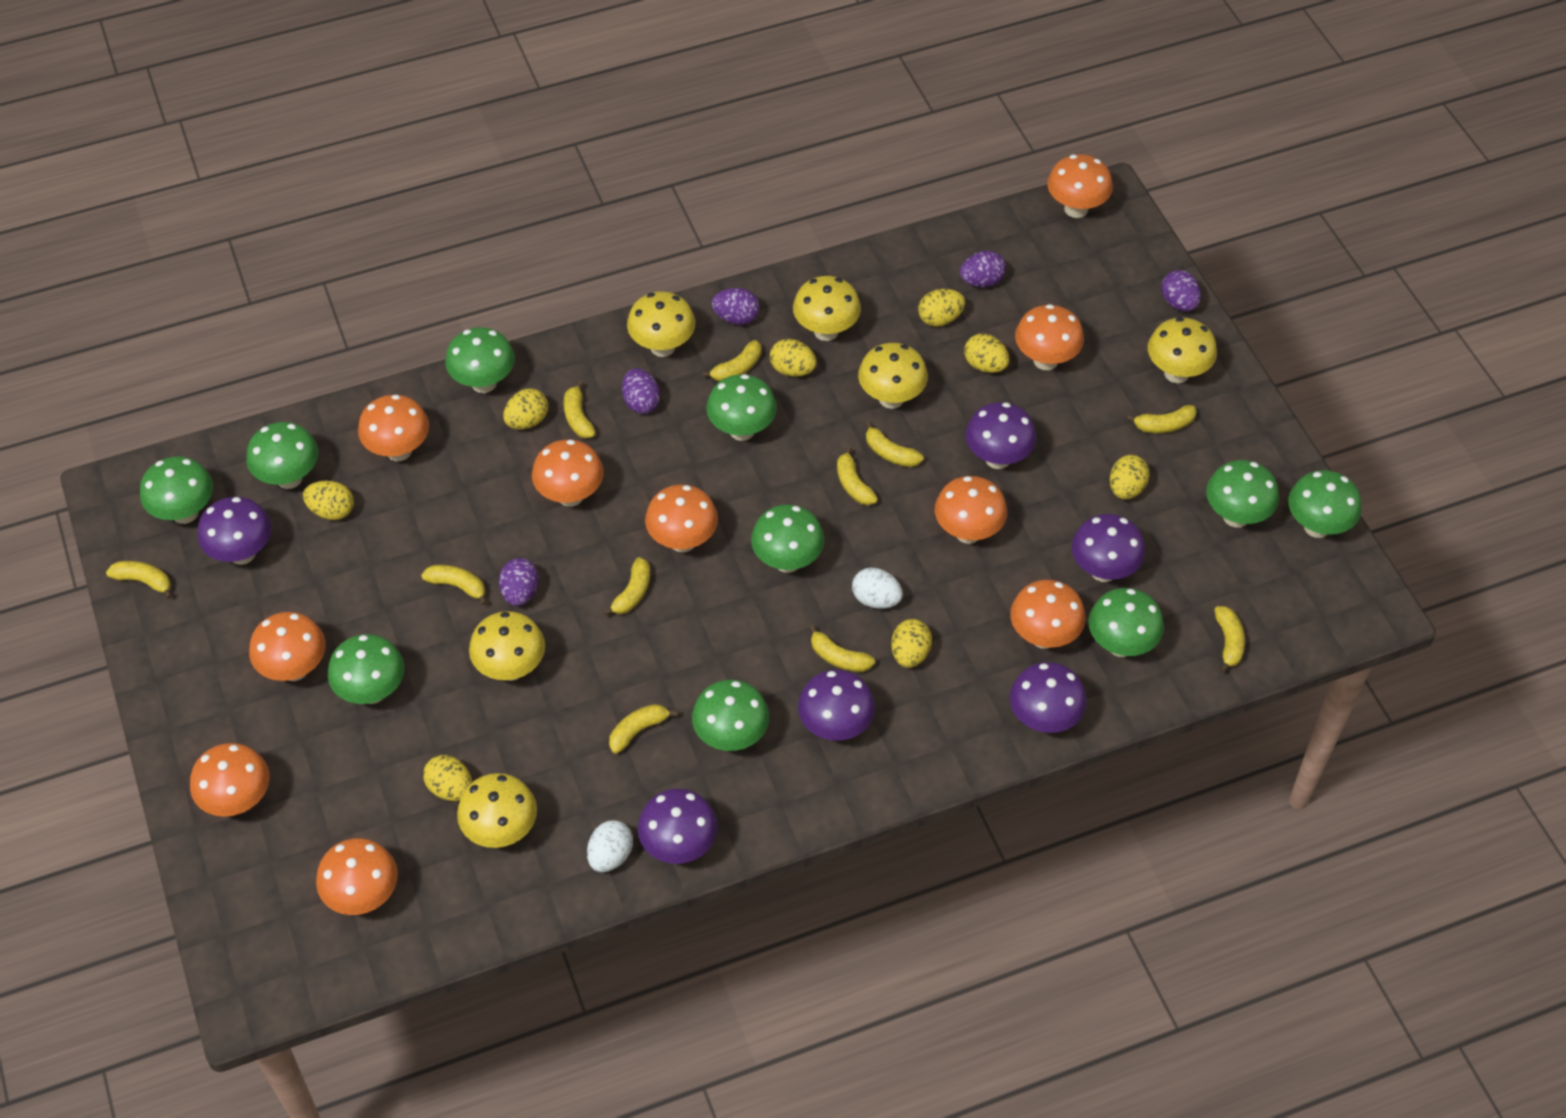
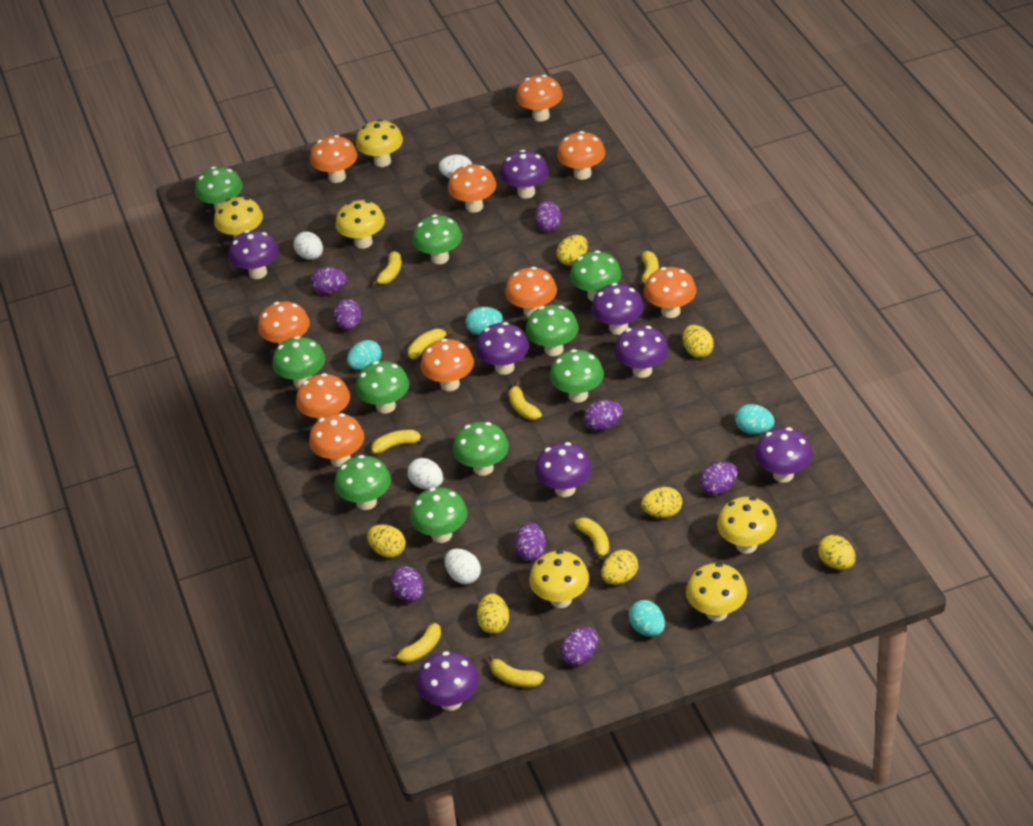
purple egg: [499,558,539,606] [622,368,661,414] [712,288,760,325] [960,251,1006,287] [1161,270,1201,311] = 5 -> [311,267,347,294] [333,299,361,330] [390,566,424,602] [515,522,546,561] [535,200,561,232] [561,627,598,666] [584,400,623,431] [700,462,738,496] = 8
purple mushroom: [198,497,272,565] [637,788,718,864] [798,670,875,741] [965,402,1037,469] [1010,662,1087,733] [1072,514,1145,582] = 6 -> [229,230,279,279] [417,651,479,711] [476,322,529,375] [500,150,549,199] [535,442,592,497] [591,283,644,335] [614,325,668,378] [755,427,813,483] = 8
turquoise egg: none = 0 -> [347,340,382,370] [466,307,503,335] [628,600,665,637] [735,404,775,434] = 4
white egg: [587,820,633,872] [852,567,903,609] = 2 -> [294,231,323,260] [408,458,443,489] [439,155,472,179] [445,549,481,584] = 4
yellow banana: [106,561,173,599] [421,565,487,605] [564,380,596,438] [603,557,650,616] [609,704,678,754] [702,340,761,381] [809,625,875,672] [837,447,878,505] [866,421,924,467] [1126,405,1197,433] [1214,606,1245,673] = 11 -> [371,430,427,454] [372,251,402,286] [390,623,441,663] [408,329,452,360] [488,654,544,687] [509,382,542,420] [575,518,609,562] [638,251,659,288] = 8
yellow egg: [303,481,354,520] [423,755,472,801] [503,388,548,429] [770,339,817,377] [891,619,932,668] [918,289,965,327] [964,334,1010,373] [1110,455,1150,499] = 8 -> [367,524,406,558] [477,594,509,634] [556,235,588,266] [601,550,638,585] [641,487,682,518] [682,325,714,358] [818,535,856,570] = 7

